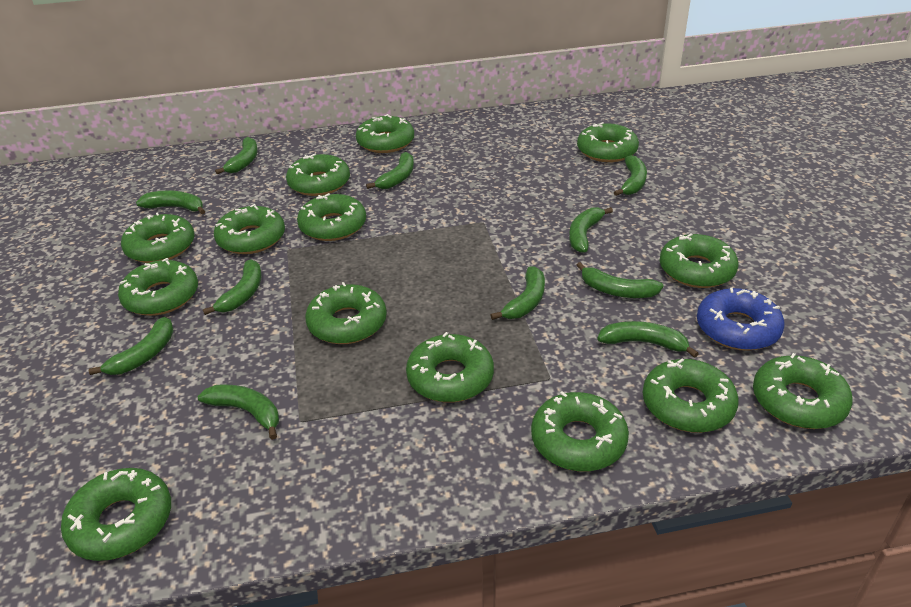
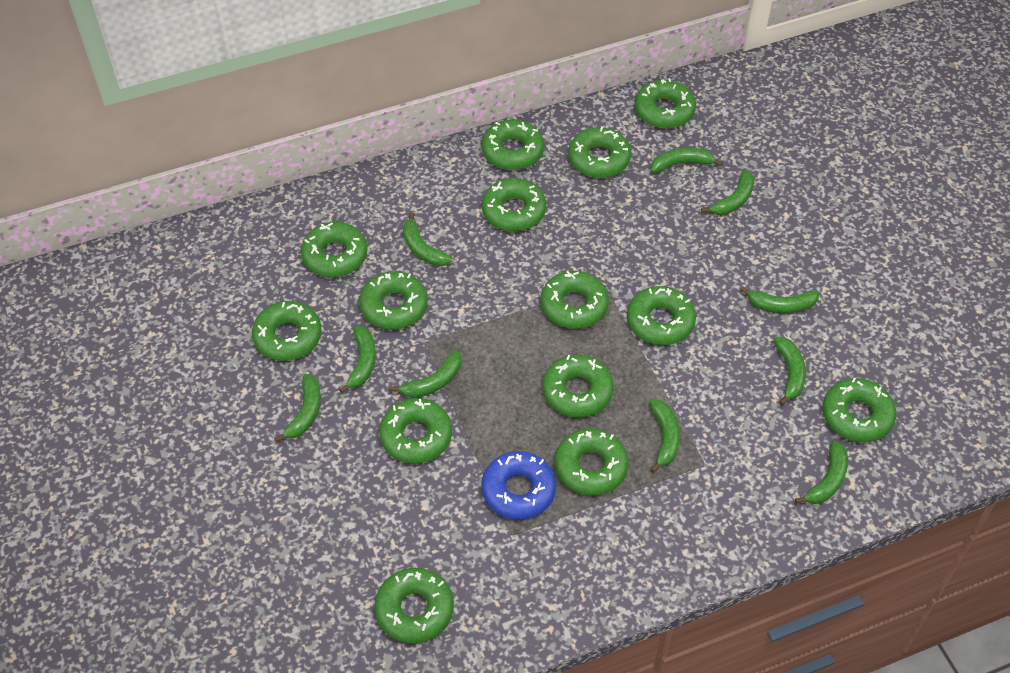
green banana: [89,317,174,375] [136,190,205,214] [197,384,279,440] [203,259,262,315] [215,137,258,174] [366,152,414,189] [491,266,545,320] [569,207,613,253] [577,262,664,298] [597,321,699,358] [614,155,647,196] = 11 -> [274,374,321,442] [339,326,376,393] [390,350,461,398] [403,212,452,266] [649,399,680,473] [651,148,723,173] [701,169,754,215] [740,287,819,314] [773,337,806,406] [795,440,848,504] = 10

